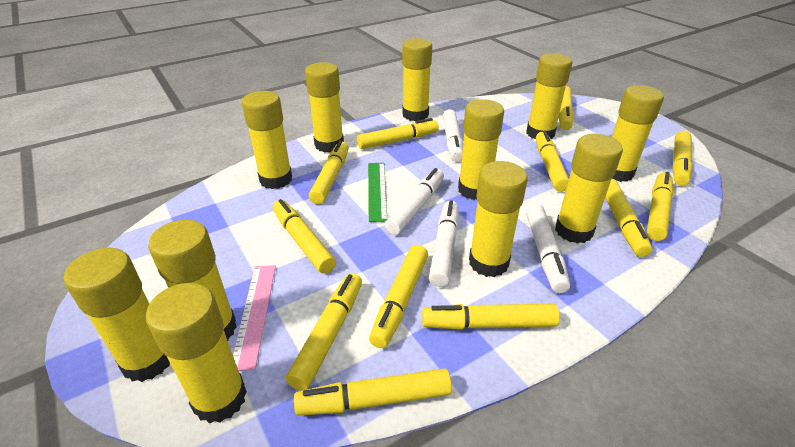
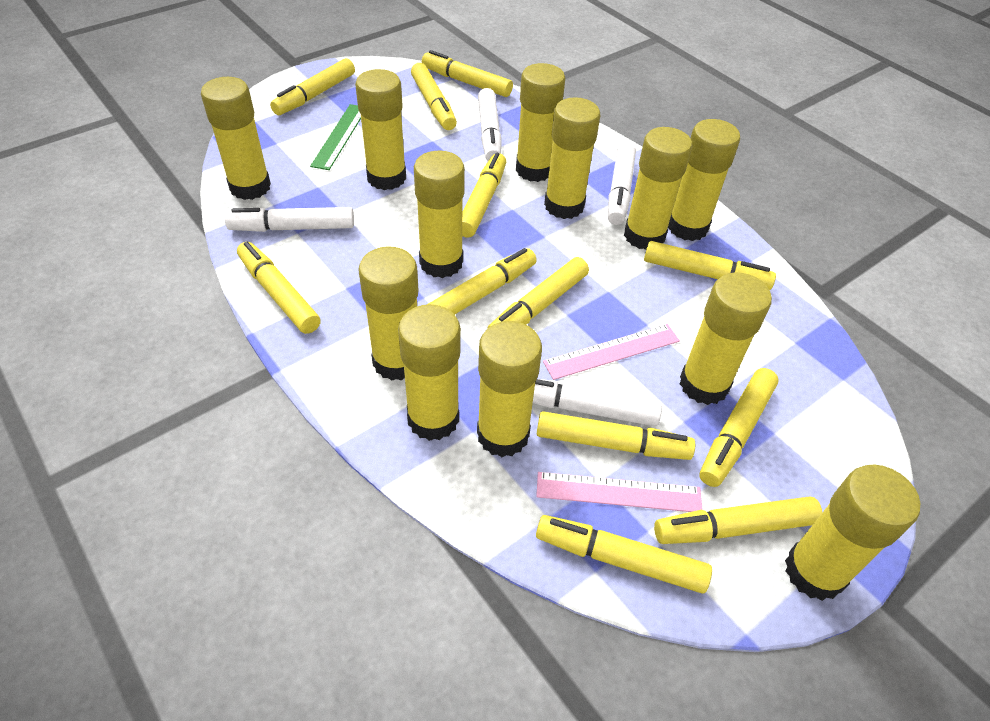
pink ruler: [233,265,276,371] = 1 -> [536,472,703,512] [543,324,680,380] = 2
yellow glue stick: [64,248,170,382] [146,283,247,423] [148,220,237,341] [242,91,292,189] [305,62,344,152] [402,38,432,121] [458,99,504,200] [469,161,528,277] [526,53,572,139] [555,134,623,244] [612,85,664,182] = 11 -> [201,77,271,200] [355,69,406,190] [358,247,419,381] [398,304,461,441] [414,151,465,278] [477,321,542,457] [516,63,565,182] [544,97,600,219] [624,127,692,250] [668,119,740,241] [680,272,772,405] [785,465,920,601] = 12

